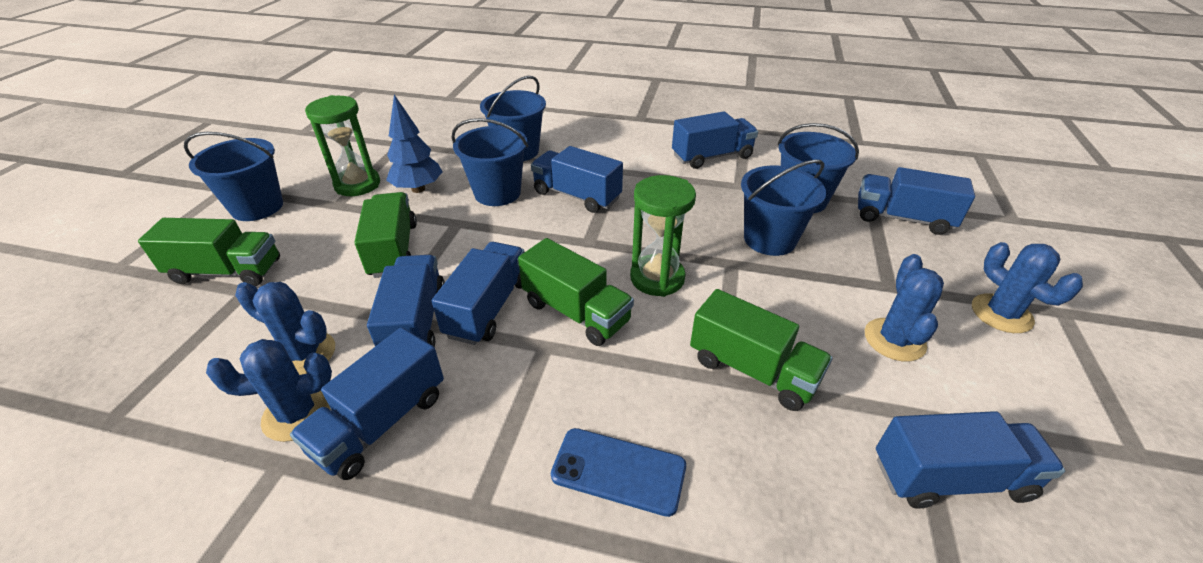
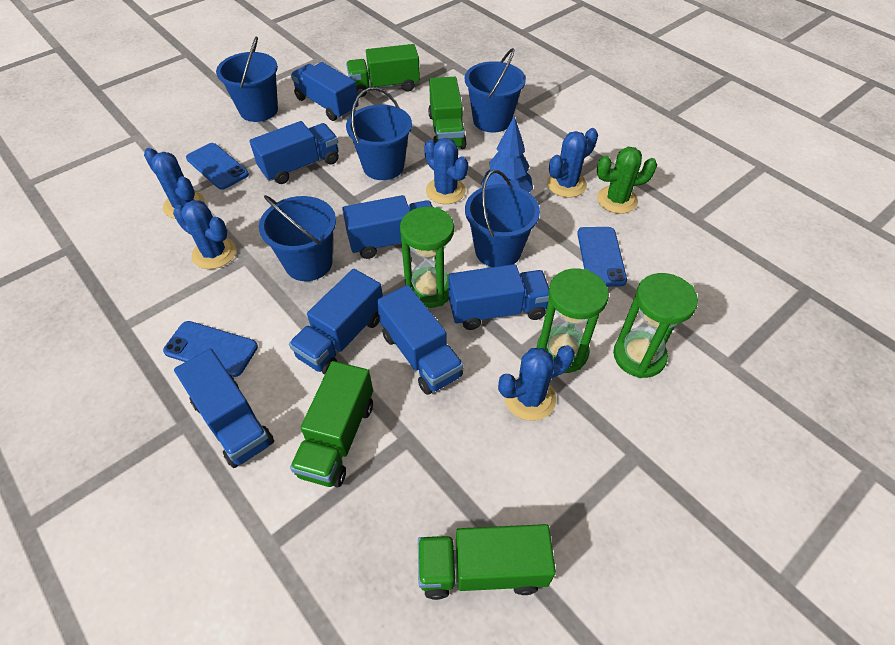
blue cactus: [206,339,332,442] [235,282,335,375] [865,254,944,362] [972,242,1083,333] = 4 -> [144,148,205,219] [173,200,236,269] [424,138,468,204] [498,346,575,421] [547,128,598,198] = 5
blue phone: [551,428,686,517] = 1 -> [163,321,258,377] [186,143,249,190] [577,227,627,287] = 3
green cactus: none = 0 -> [597,147,657,214] = 1
green hourglass: [305,95,380,196] [630,175,696,297] = 2 -> [400,207,454,308] [537,269,609,373] [613,273,698,378] = 3

